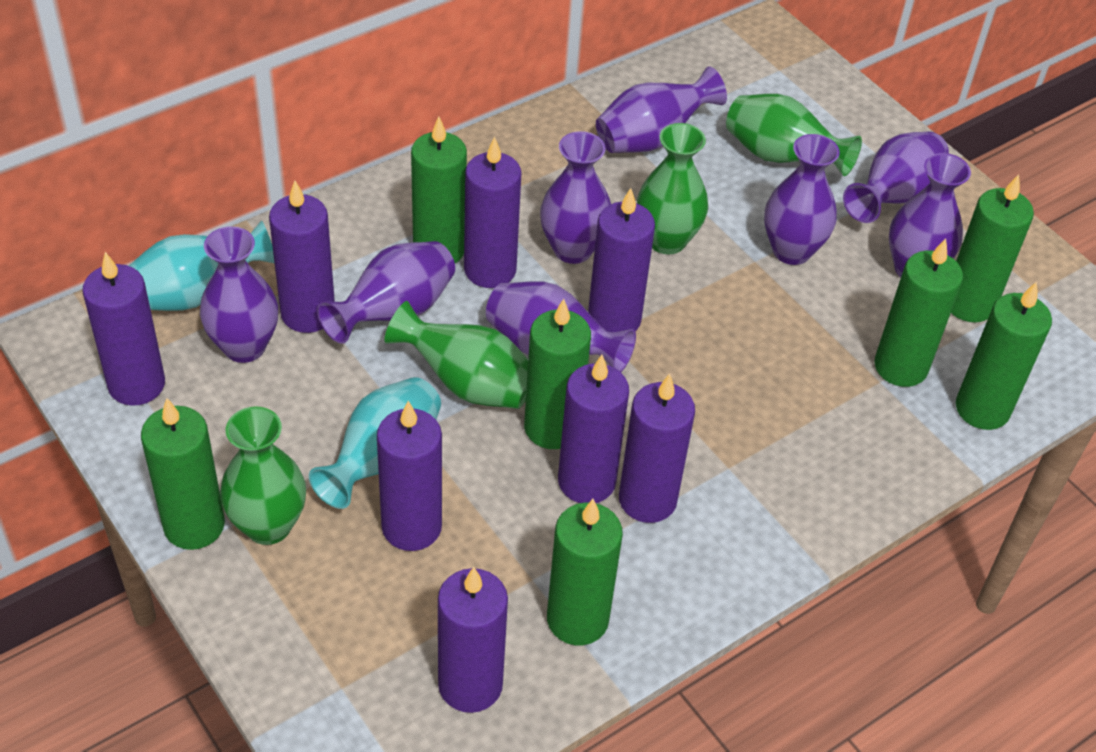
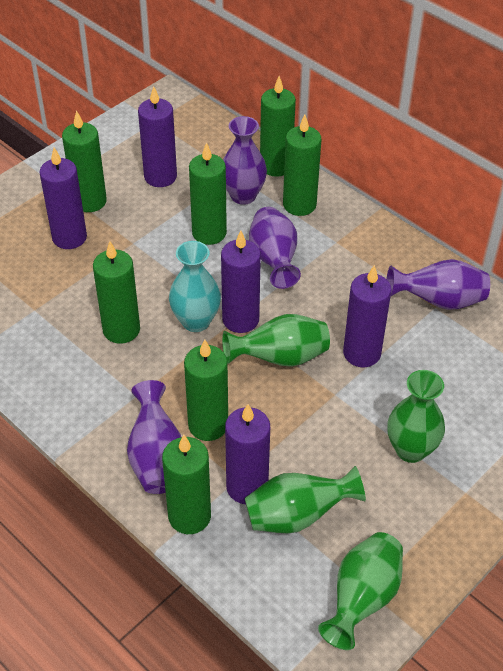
purple candle: [82,252,165,406] [269,181,335,333] [377,401,442,551] [438,567,508,713] [464,137,522,288] [558,355,629,503] [588,188,655,332] [619,373,695,523] = 8 -> [39,148,87,249] [138,86,177,187] [221,231,261,333] [225,404,270,504] [343,265,392,367] = 5
purple vase: [200,226,278,363] [317,241,455,344] [486,282,636,372] [540,131,611,264] [596,66,727,153] [764,134,840,265] [843,131,949,223] [889,153,971,278] = 8 -> [127,380,181,494] [223,116,267,205] [249,207,301,289] [386,259,490,310] = 4
turquoise vase: [129,220,274,311] [309,377,441,509] = 2 -> [169,241,221,332] = 1

